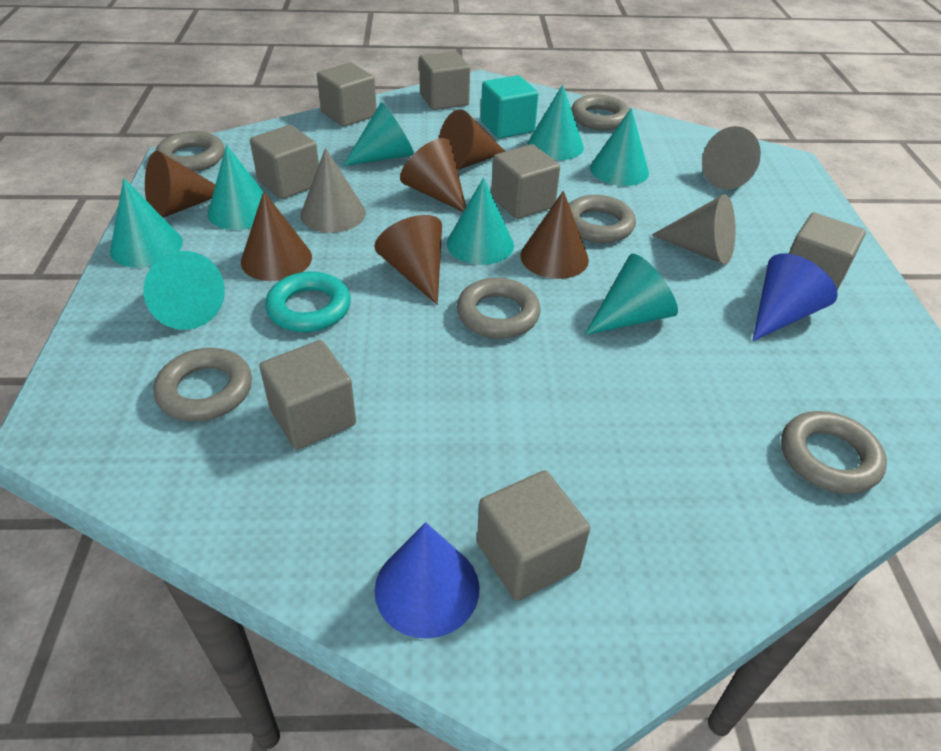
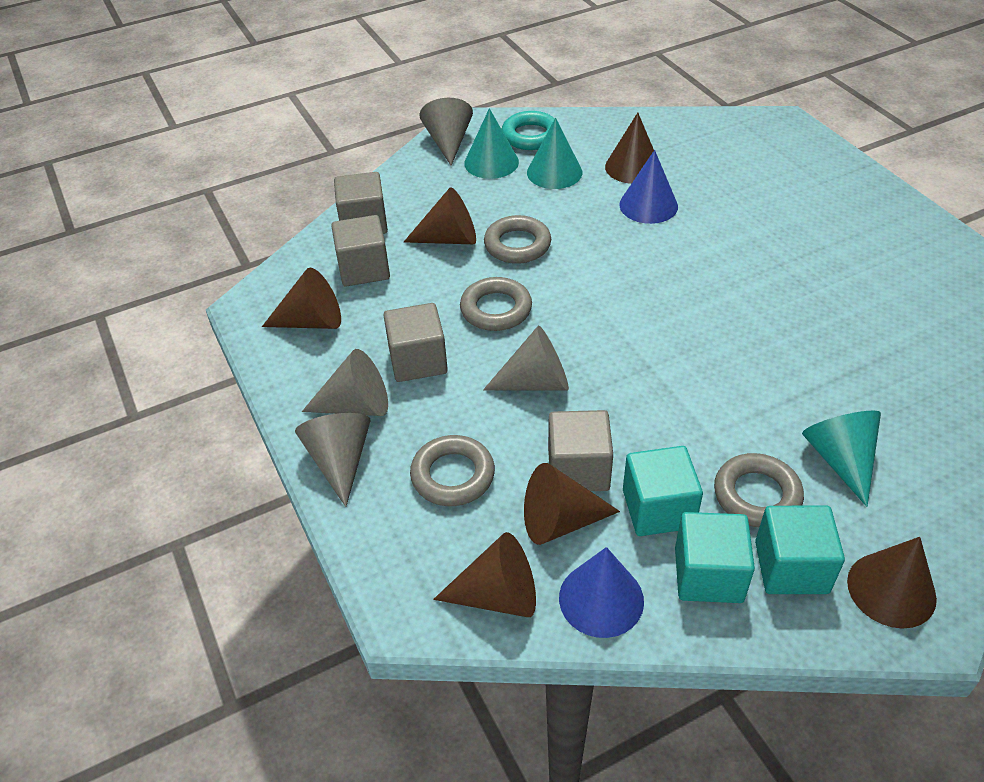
grey cone: [300,148,366,233] [652,194,736,265] [702,126,761,190] = 3 -> [295,413,371,507] [302,349,388,416] [419,98,473,166] [483,326,569,391] = 4
grey cube: [250,125,319,199] [259,340,356,450] [317,63,377,127] [419,51,470,110] [477,470,590,601] [491,144,560,219] [789,212,866,290] = 7 -> [331,215,390,286] [334,172,388,234] [383,303,448,382] [548,410,613,491] = 4
grey ring: [154,348,252,422] [156,131,225,172] [457,278,541,339] [569,195,636,243] [571,94,630,130] [781,411,887,494] = 6 -> [410,435,495,506] [460,277,532,331] [484,215,551,264] [714,453,804,527] = 4
turquoise cone: [110,178,183,268] [143,251,225,330] [208,145,263,230] [343,102,414,166] [447,178,514,265] [527,85,584,160] [585,254,678,335] [590,108,649,186] = 8 -> [464,108,519,179] [527,118,582,189] [802,411,881,507] = 3
turquoise cube: [481,75,539,139] = 1 -> [623,446,703,536] [675,512,755,603] [755,505,845,594] = 3

